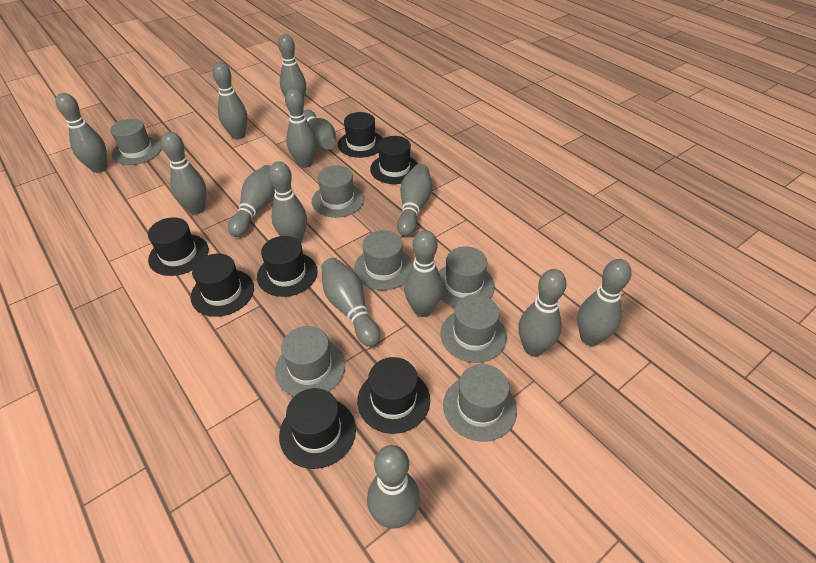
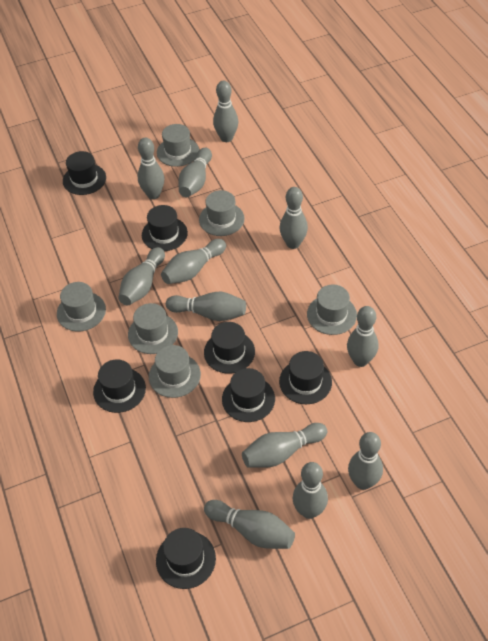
grey bowling pin: [56,93,107,173] [161,132,207,215] [213,62,247,139] [228,165,275,237] [269,161,307,243] [278,34,306,98] [285,88,317,168] [303,110,336,150] [321,258,380,347] [367,445,420,529] [397,164,432,236] [404,230,443,317] [518,269,567,356] [577,259,631,346] = 14 -> [118,247,165,306] [138,138,164,199] [161,239,226,284] [166,292,246,321] [178,148,212,197] [204,500,295,549] [213,81,238,142] [242,423,327,468] [280,187,308,249] [293,462,328,519] [347,306,378,367] [348,432,383,490] = 12
grey hat: [110,119,162,165] [275,326,345,396] [312,166,364,218] [354,230,413,290] [439,246,495,307] [440,294,507,363] [443,364,517,442] = 7 -> [57,282,106,331] [128,303,178,354] [149,345,201,398] [157,124,199,167] [199,190,245,236] [307,284,357,335] = 6

